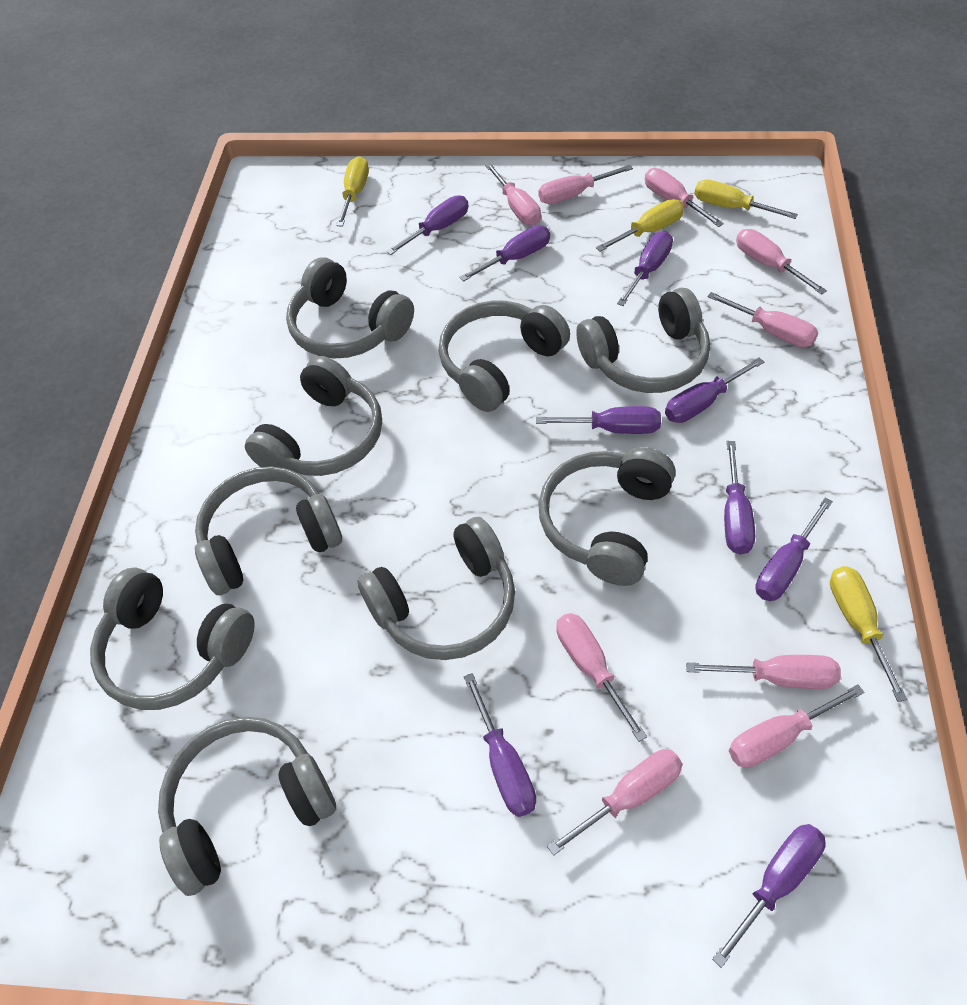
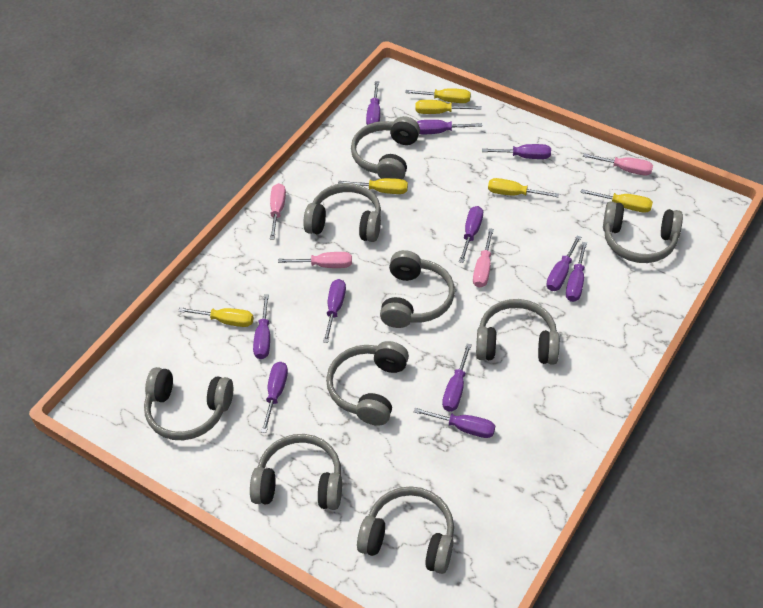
pink screwdriver: [485,163,541,225] [538,165,633,204] [547,749,683,856] [556,613,647,742] [645,168,724,227] [686,655,841,689] [707,292,818,347] [729,684,864,768] [736,229,827,295] = 9 -> [270,183,286,239] [278,252,352,268] [473,228,494,288] [583,153,653,175] = 4
purple screwdriver: [386,195,468,255] [459,225,550,281] [464,673,536,817] [536,406,661,434] [617,231,673,306] [665,357,764,423] [712,824,826,968] [724,441,755,555] [755,497,833,601] = 9 -> [253,294,270,359] [261,362,288,433] [323,279,346,343] [366,81,380,125] [414,408,495,438] [417,120,482,134] [442,344,472,412] [459,206,483,263] [482,144,551,159] [546,236,581,291] [566,242,587,302] = 11
yellow screwdriver: [336,156,369,227] [596,199,684,252] [694,180,798,219] [830,566,907,702] = 4 -> [178,307,254,327] [338,178,408,194] [405,88,471,103] [415,100,482,114] [488,178,559,197] [580,189,653,213] = 6

